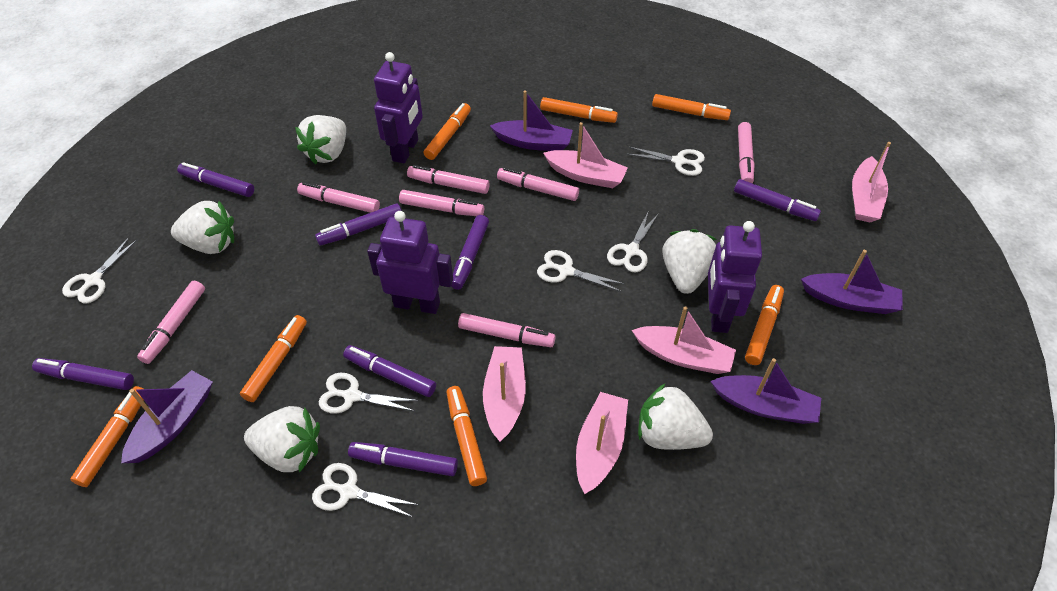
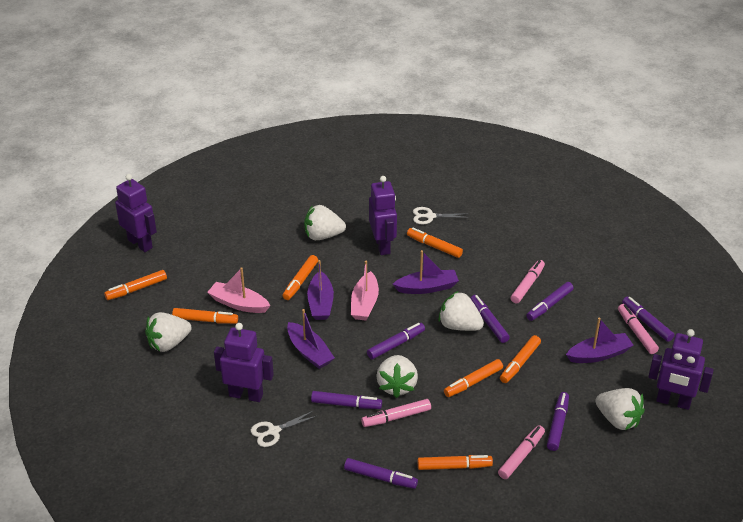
pink boat: [483,346,526,441] [543,122,628,188] [576,392,628,494] [632,306,736,374] [852,142,891,222] = 5 -> [207,267,270,313] [351,261,379,321] = 2
pink marker: [137,281,205,364] [297,182,380,213] [399,190,484,216] [407,165,490,194] [458,313,555,347] [497,167,579,201] [738,122,755,183] = 7 -> [361,399,431,427] [498,425,545,479] [510,260,545,304] [618,304,659,354] = 4
purple robot: [367,211,453,314] [374,52,423,163] [708,221,762,333] = 3 -> [115,174,157,252] [214,323,274,402] [369,176,397,255] [648,329,714,410] = 4
white scissors: [62,236,138,303] [312,463,419,517] [319,373,419,414] [537,250,625,292] [607,212,659,272] [626,146,705,176] = 6 -> [251,411,317,447] [413,207,469,224] = 2

